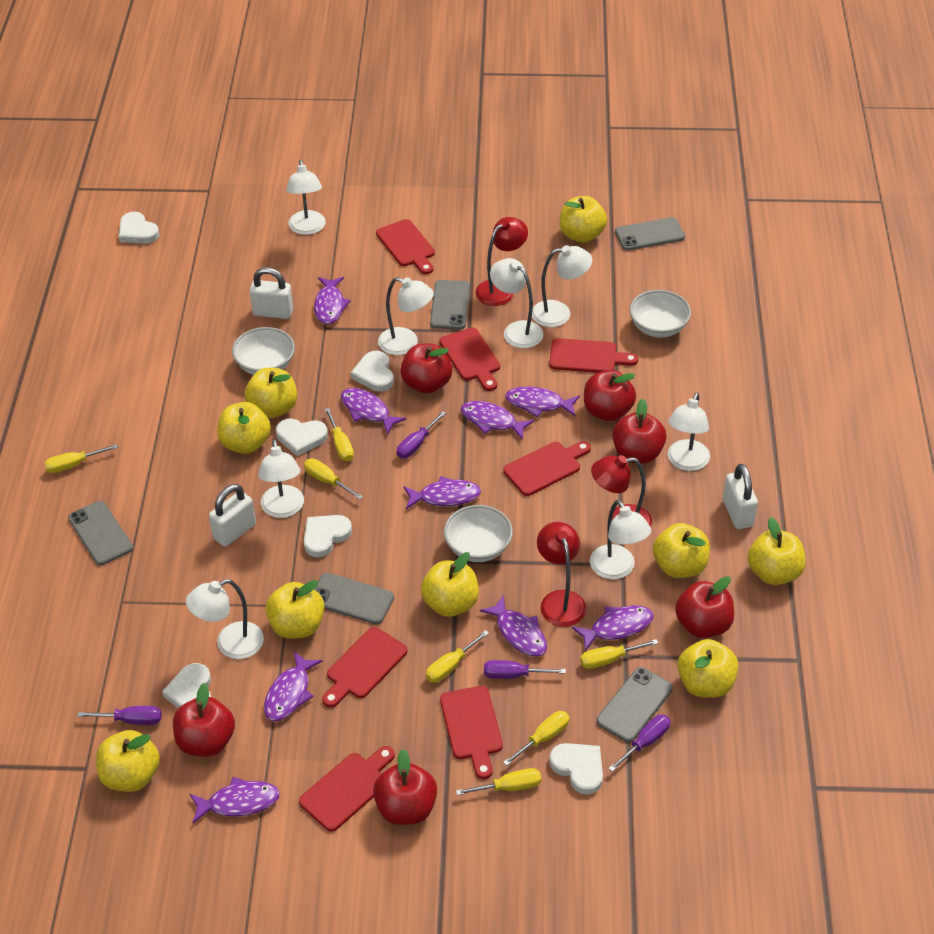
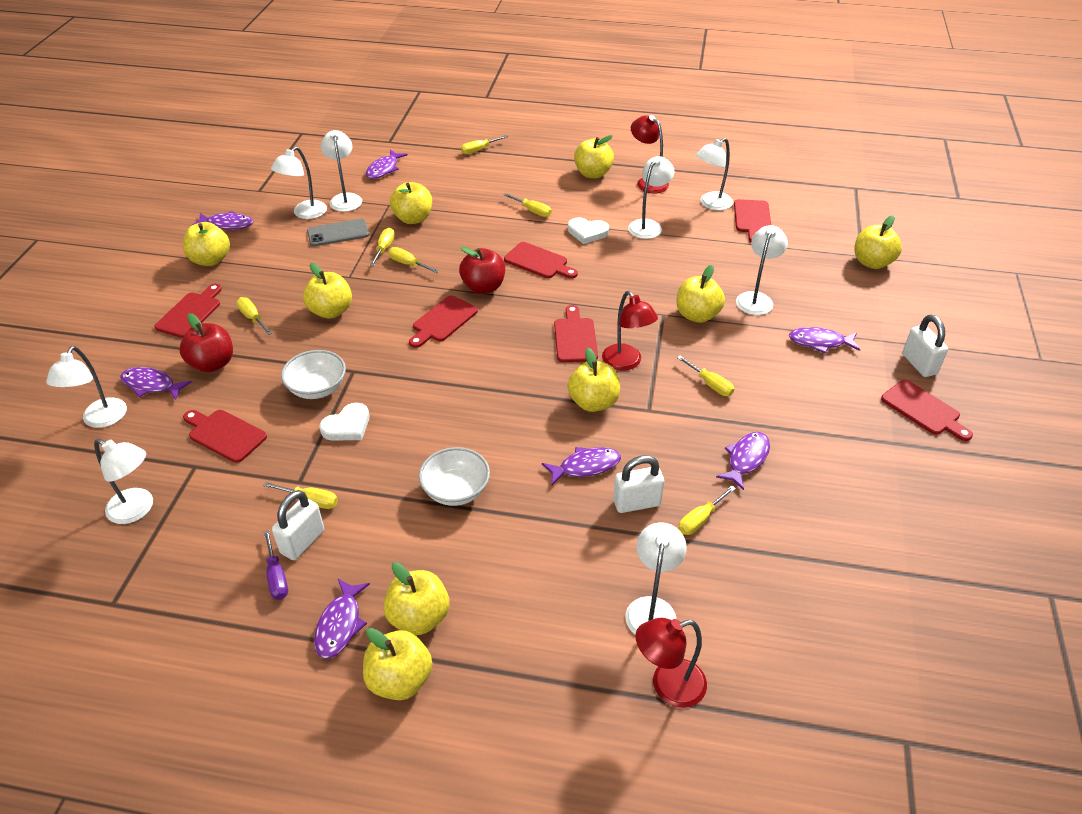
grey phone: [68,501,133,565] [314,572,394,624] [430,280,470,329] [596,667,673,742] [615,217,685,251] = 5 -> [307,218,369,246] = 1
purple fish: [190,777,280,823] [264,651,322,721] [314,277,351,324] [341,388,406,435] [403,476,481,509] [461,401,534,439] [479,595,547,657] [505,386,580,417] [572,605,654,651] = 9 -> [120,367,192,400] [191,211,253,230] [314,579,370,659] [366,150,408,179] [542,447,621,485] [716,432,770,490] [789,327,860,354] = 7
purple screwdriver: [77,706,162,725] [397,411,446,459] [484,660,566,679] [608,715,670,772] = 4 -> [264,530,288,600] = 1
red apple: [173,683,235,757] [373,749,437,825] [400,343,452,394] [584,370,636,421] [612,399,667,464] [675,576,734,638] = 6 -> [179,313,233,372] [459,247,505,294] = 2
white bowl: [232,327,295,375] [444,505,513,562] [629,290,691,338] = 3 -> [281,350,346,399] [419,447,490,506] = 2
white heart: [119,212,159,244] [162,663,211,709] [276,419,328,456] [304,515,352,557] [351,351,394,391] [549,743,603,795] = 6 -> [320,403,369,440] [568,217,609,244] = 2
yellow screwdriver: [45,444,118,473] [304,458,363,500] [325,408,354,461] [426,630,489,683] [456,768,541,796] [503,711,569,766] [580,639,659,669] = 7 -> [236,297,272,335] [263,482,338,509] [370,228,395,266] [388,247,439,273] [461,135,508,154] [504,193,551,217] [677,356,734,396] [678,486,736,535] = 8

